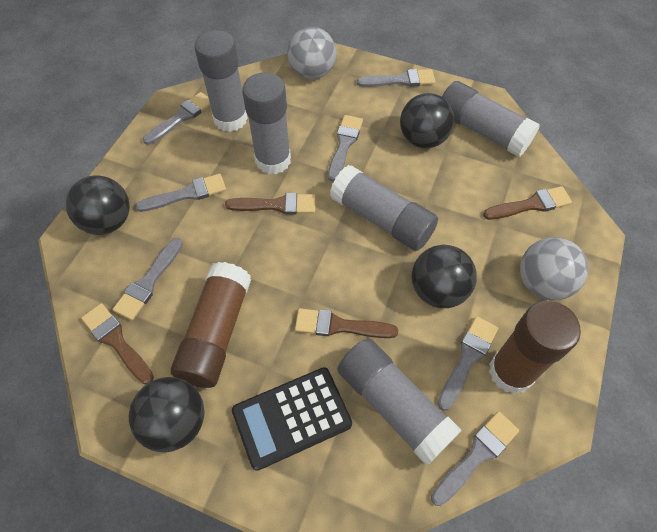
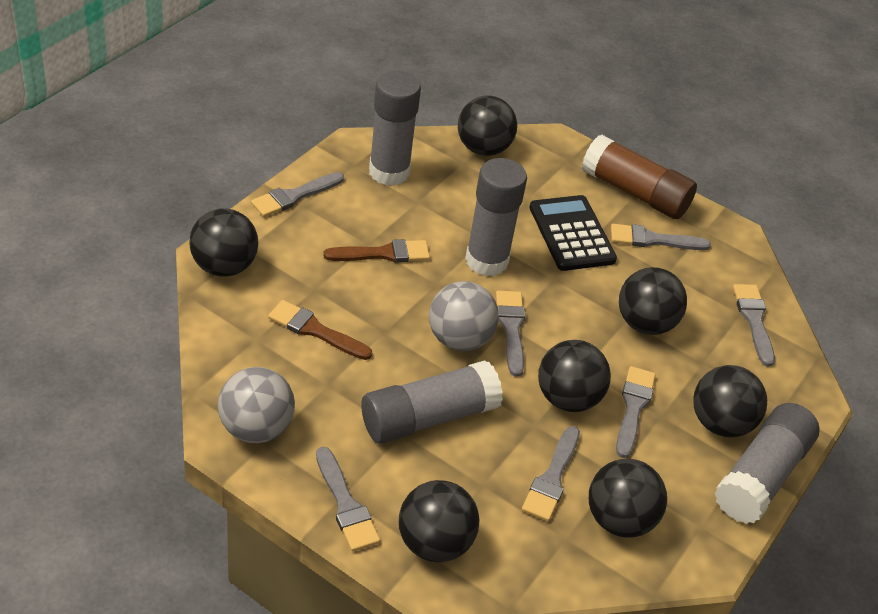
black ball: [66,175,130,235] [129,377,205,452] [400,93,454,148] [411,245,477,308] = 4 -> [189,209,258,277] [399,480,480,562] [458,96,517,156] [538,340,611,412] [589,459,667,538] [619,267,687,335] [693,365,767,437] = 7
brown brush: [81,303,154,385] [225,193,316,214] [295,308,398,338] [483,186,572,220] = 4 -> [268,300,372,360] [323,239,430,263] = 2
brown glue stick: [171,262,251,388] [489,301,581,394] = 2 -> [582,135,697,219] = 1
grey glue stick: [194,30,248,132] [242,73,291,174] [330,165,438,251] [337,338,462,466] [442,81,540,157] = 5 -> [361,360,503,444] [369,71,421,186] [465,158,527,276] [714,403,820,524] = 4

